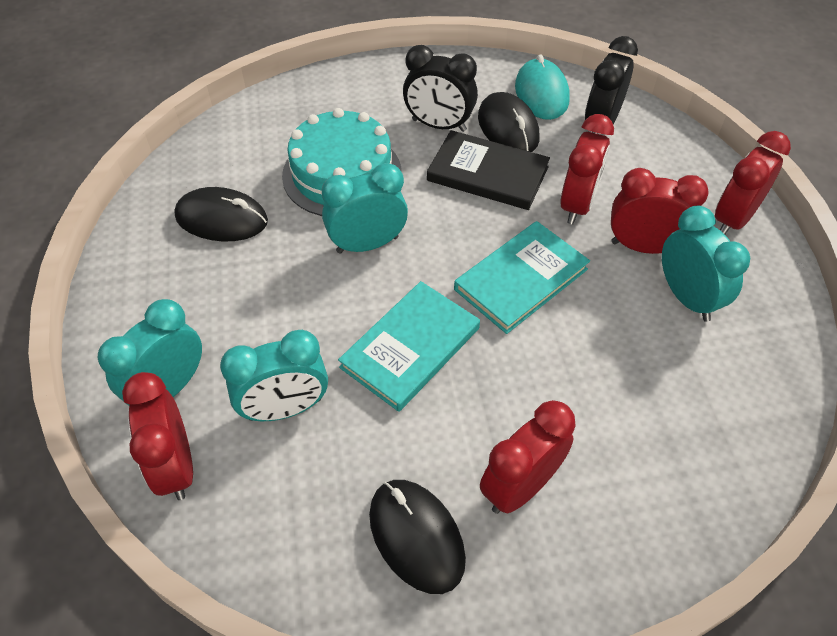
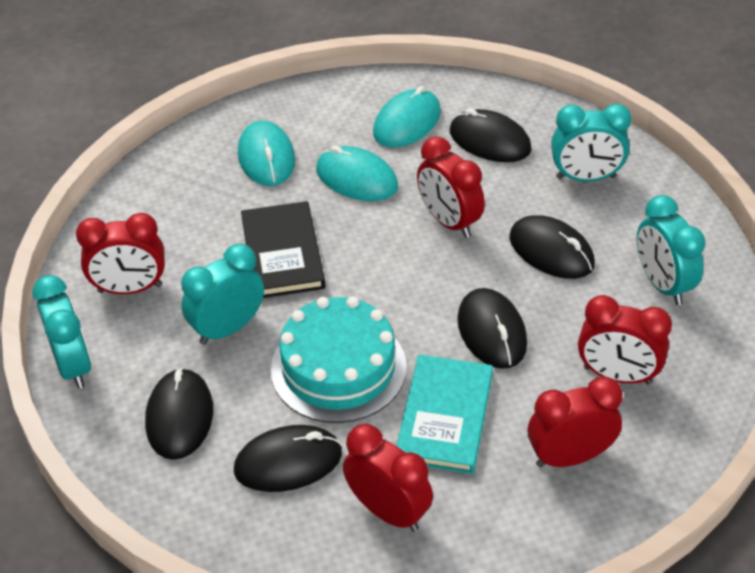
black clock: [403,45,478,132] [585,36,638,134] = 2 -> none = 0
black mouse: [174,187,268,241] [369,480,466,594] [478,92,539,152] = 3 -> [145,368,213,460] [234,425,342,492] [450,108,532,162] [457,288,527,369] [509,215,595,279] = 5
turquoise book: [338,281,480,412] [454,221,590,334] = 2 -> [396,354,493,474] = 1
turquoise mouse: [515,54,570,120] = 1 -> [238,121,295,186] [316,146,398,201] [373,86,441,147] = 3

